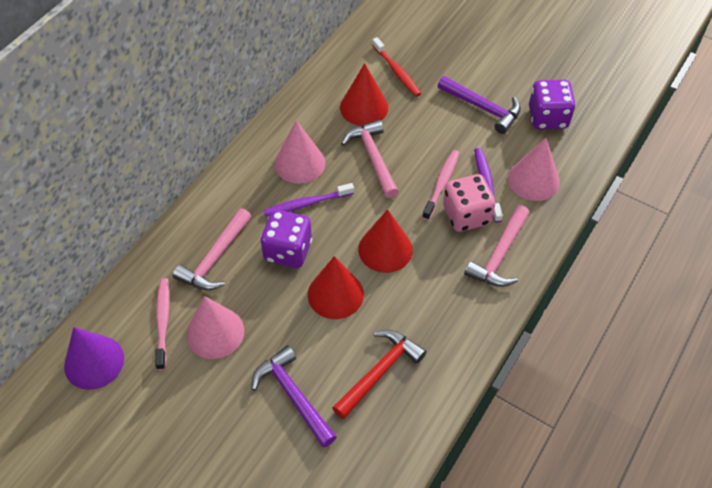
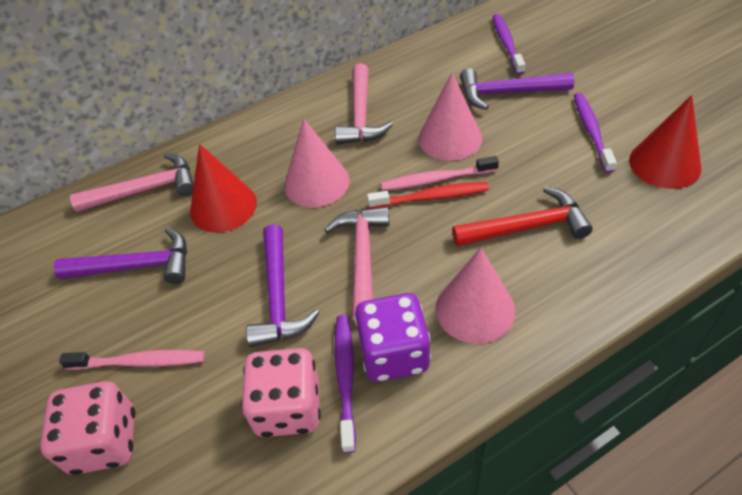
pink dice: [443,174,495,232] = 1 -> [40,381,135,475] [241,348,321,437] = 2
purple cone: [64,327,124,390] = 1 -> none = 0
purple dice: [260,210,312,268] [529,80,576,129] = 2 -> [354,293,431,382] = 1
purple hammer: [251,346,337,447] [438,76,521,134] = 2 -> [54,228,187,284] [246,224,319,347] [460,68,574,110] = 3
purple toothbrush: [264,183,354,216] [474,148,503,222] = 2 -> [335,315,356,453] [492,14,525,75] [574,93,617,173] = 3
red cone: [308,256,364,319] [340,63,388,126] [358,209,413,273] = 3 -> [190,144,257,233] [629,95,701,189] = 2

